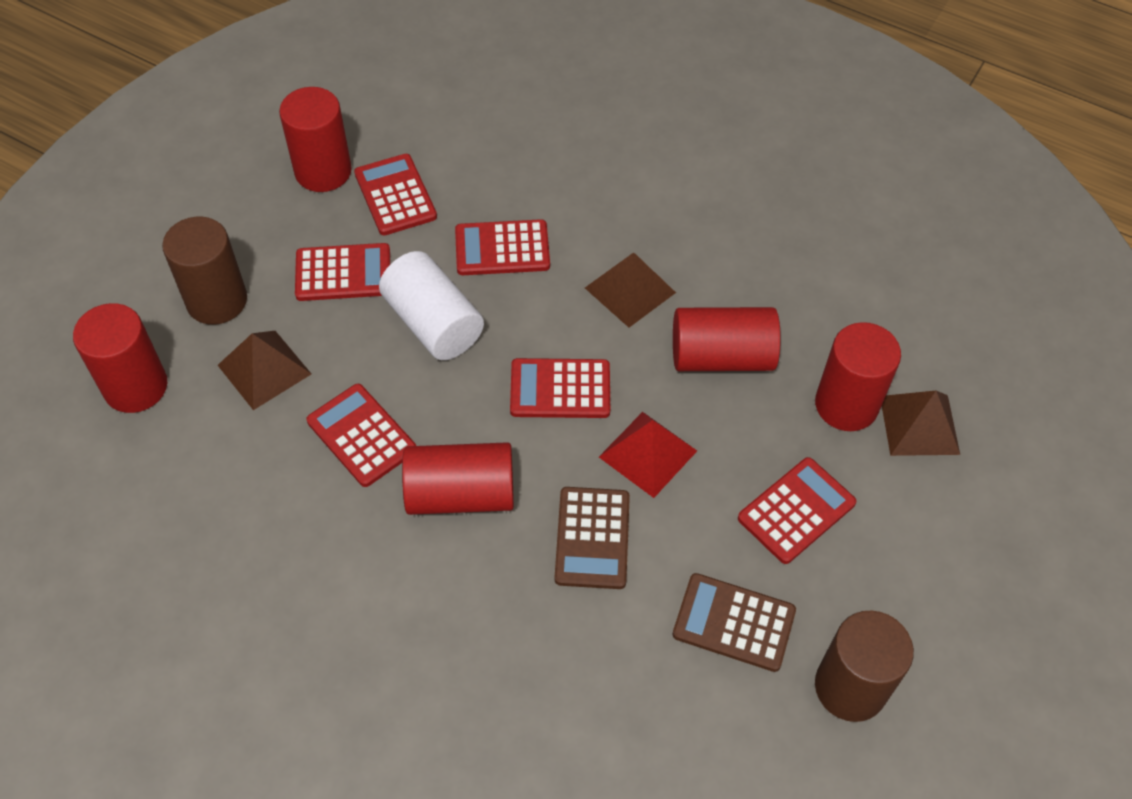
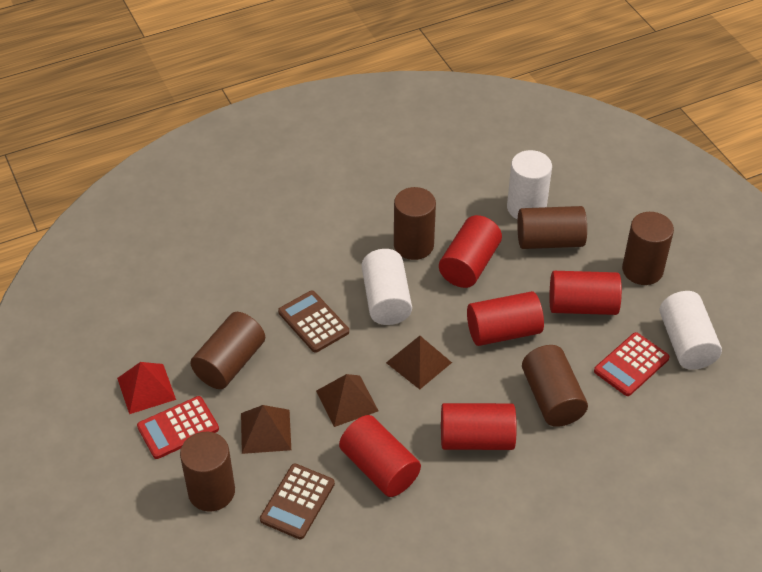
brown cylinder: [162,217,247,325] [815,611,914,722] = 2 -> [180,432,235,512] [190,312,265,389] [394,187,436,260] [517,206,587,249] [522,345,588,427] [622,212,674,285] = 6
red calculator: [295,243,390,301] [307,384,416,487] [354,154,437,235] [455,219,550,275] [510,358,610,418] [738,457,856,564] = 6 -> [137,396,219,459] [594,332,670,396] = 2
white cylinder: [379,251,484,360] = 1 -> [362,249,412,325] [507,150,552,220] [660,291,722,370] = 3

